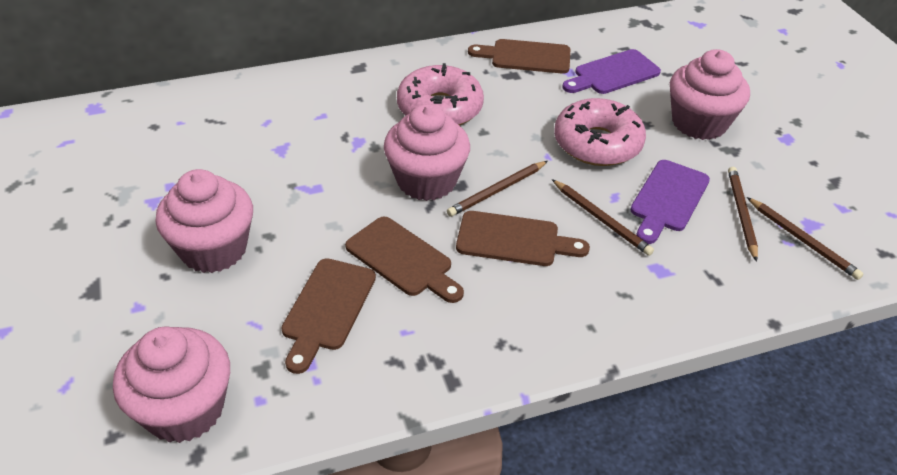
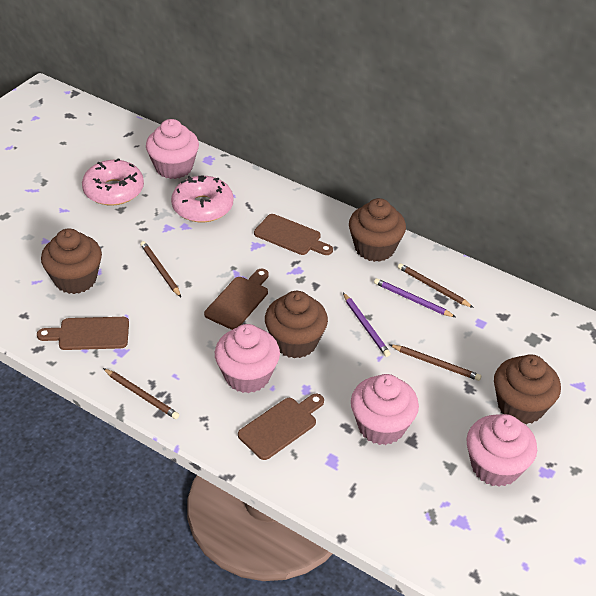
brown cupcake: none = 0 -> [41,228,102,294] [265,291,328,358] [349,198,406,262] [494,354,561,424] = 4
purple cutting board: [562,49,661,94] [630,160,710,244] = 2 -> none = 0
purple pencil: none = 0 -> [343,293,391,357] [374,278,455,317] = 2

